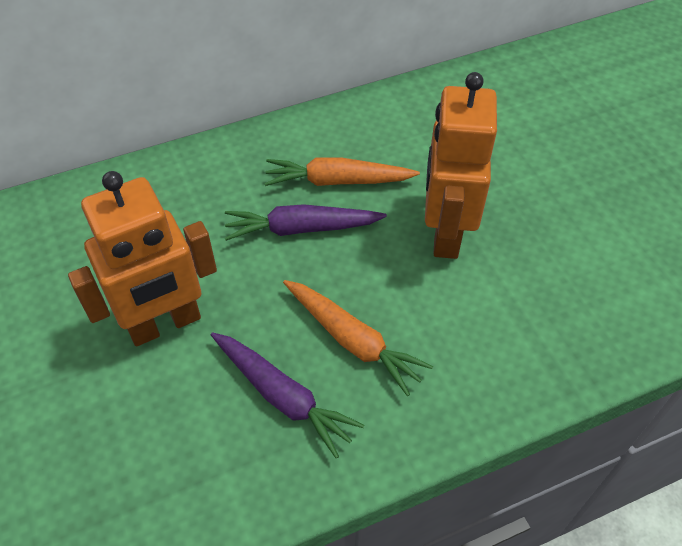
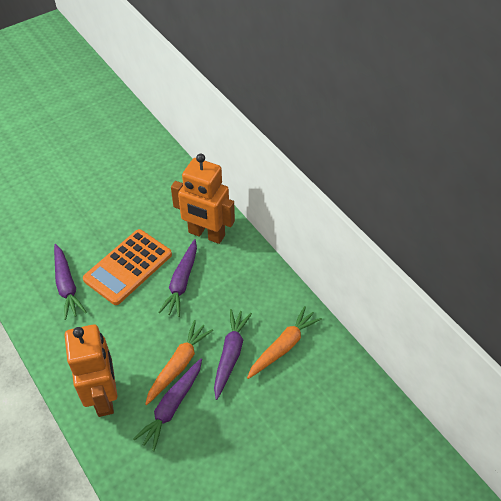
orange calculator: none = 0 -> [83,229,172,305] = 1
purple carrot: [211,332,364,459] [225,204,387,241] = 2 -> [54,244,87,320] [133,358,202,451] [158,239,197,317] [214,309,252,400] = 4

